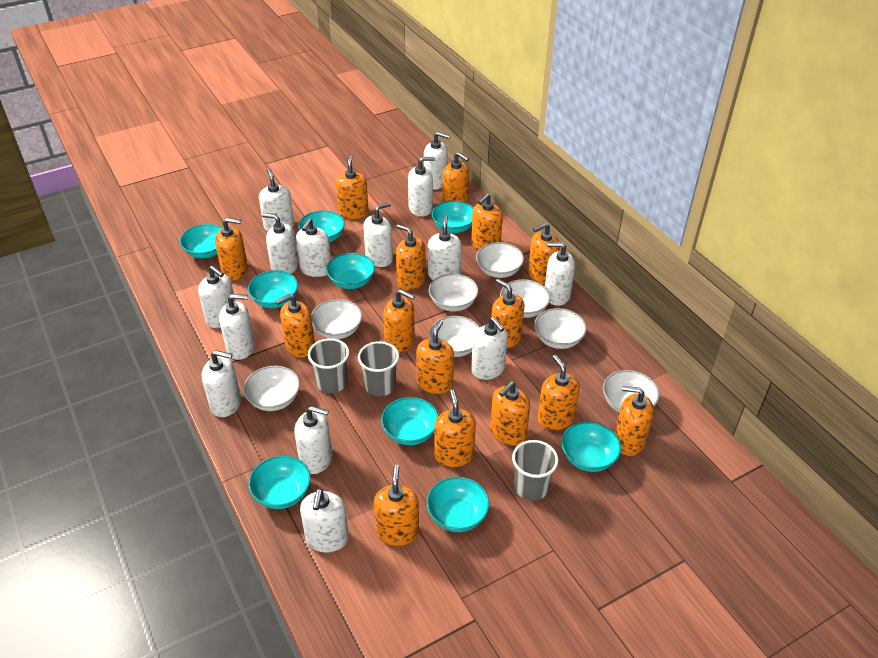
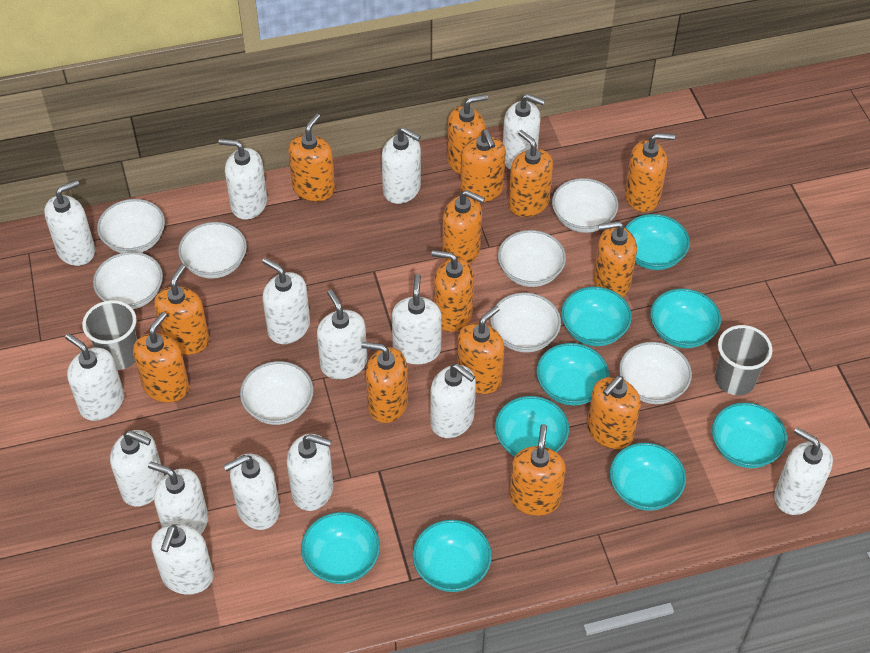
grey cup: [308,338,349,393] [358,341,399,396] [512,440,559,501] = 3 -> [82,300,137,370] [715,325,773,395] = 2
orange soap dispenser: [215,218,248,281] [276,294,315,358] [336,155,369,219] [374,464,419,546] [383,289,415,353] [396,224,426,290] [416,320,454,394] [434,389,476,467] [442,152,469,203] [471,193,503,250] [490,381,530,446] [491,279,525,349] [528,223,560,284] [538,355,580,430] [615,386,654,456] = 15 -> [133,312,189,402] [154,264,209,355] [288,113,335,201] [361,342,408,423] [431,250,474,332] [442,190,485,264] [447,94,488,175] [457,306,504,394] [460,129,506,203] [508,130,553,217] [509,424,566,516] [587,376,641,449] [593,221,637,297] [625,133,675,212] = 14
white soap dispenser: [198,266,236,328] [202,350,241,417] [219,294,255,360] [259,168,294,232] [262,213,299,274] [294,406,332,474] [296,218,331,277] [300,488,349,552] [363,202,393,267] [408,157,435,217] [424,132,450,190] [428,215,462,280] [471,317,508,380] [545,242,575,306] = 14 -> [44,180,95,266] [65,333,124,421] [110,430,164,507] [148,462,208,534] [151,524,214,595] [219,139,267,220] [223,454,280,530] [262,258,310,344] [287,434,333,511] [317,289,367,379] [382,127,421,204] [392,274,441,364] [430,364,476,438] [503,94,545,170] [774,427,833,515] = 15

